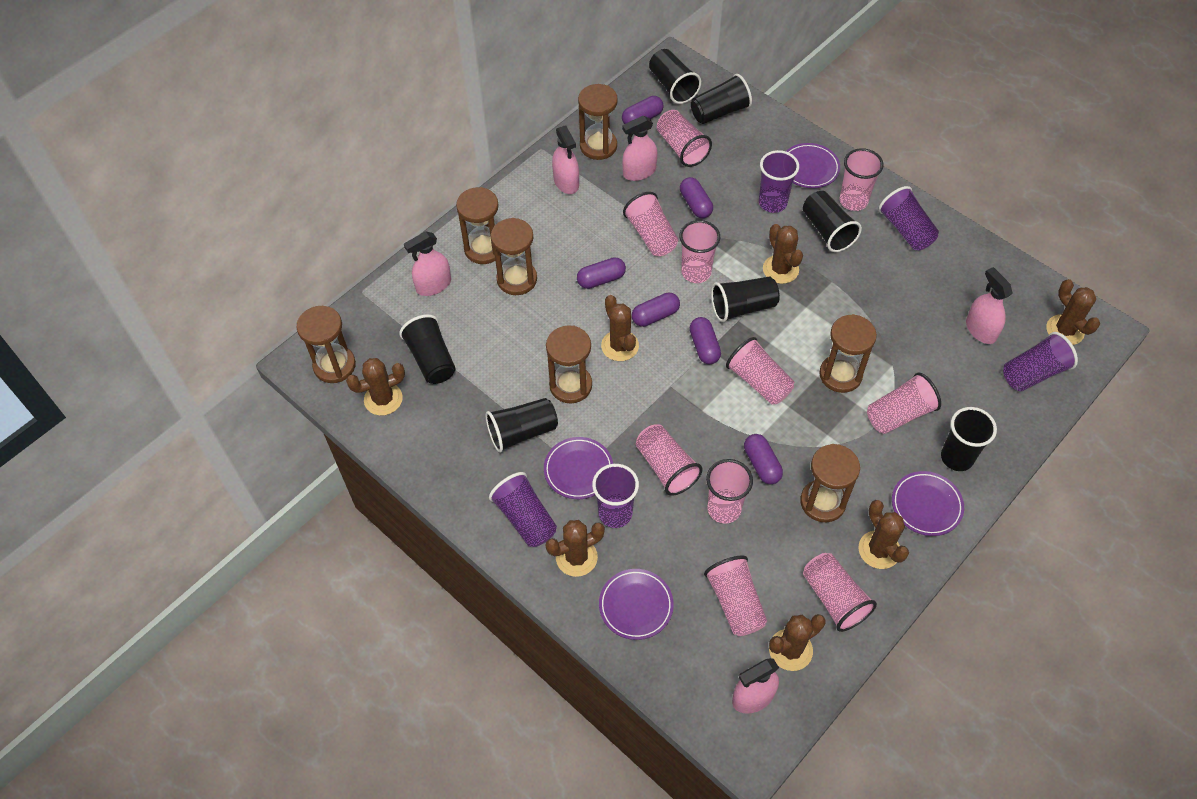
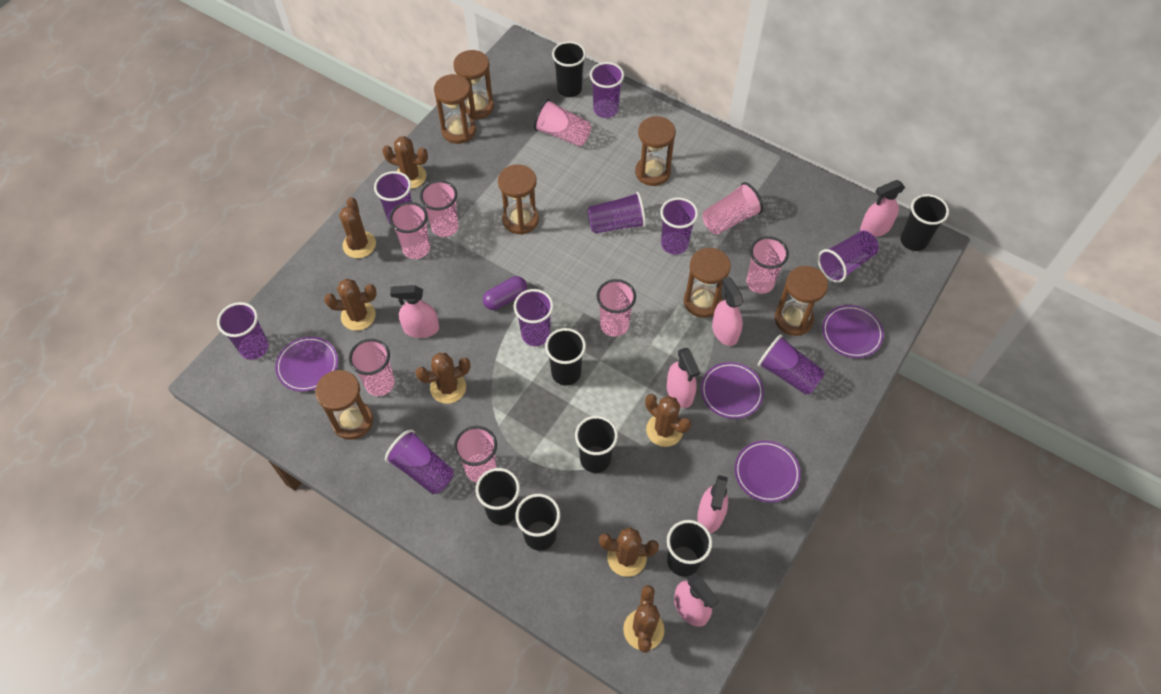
pink cup: [623,192,678,256] [636,424,702,496] [657,110,712,167] [679,220,720,283] [704,556,767,636] [706,459,753,523] [726,337,794,405] [803,553,877,632] [840,148,884,211] [867,373,941,434] = 10 -> [349,339,395,396] [390,202,430,259] [420,180,459,237] [454,426,497,483] [534,99,591,147] [597,279,636,337] [702,182,763,235] [747,236,789,294] = 8
pink spray bottle: [404,231,451,296] [552,126,579,194] [622,116,657,181] [732,658,779,714] [966,267,1012,344] = 5 -> [390,285,439,338] [667,347,700,408] [674,573,720,627] [697,475,728,533] [712,277,743,346] [860,180,905,237] = 6
purple capsule: [577,257,626,289] [622,96,664,124] [632,293,680,327] [680,177,713,218] [690,317,721,364] [744,434,783,485] = 6 -> [483,276,527,310] = 1
purple cup: [489,472,557,547] [592,464,639,528] [759,150,799,213] [878,186,939,250] [1003,332,1078,391] = 5 -> [217,302,269,360] [374,171,412,226] [385,429,454,494] [514,289,554,346] [587,192,646,234] [590,62,624,118] [660,197,698,255] [758,334,825,395] [818,230,879,283] = 9

